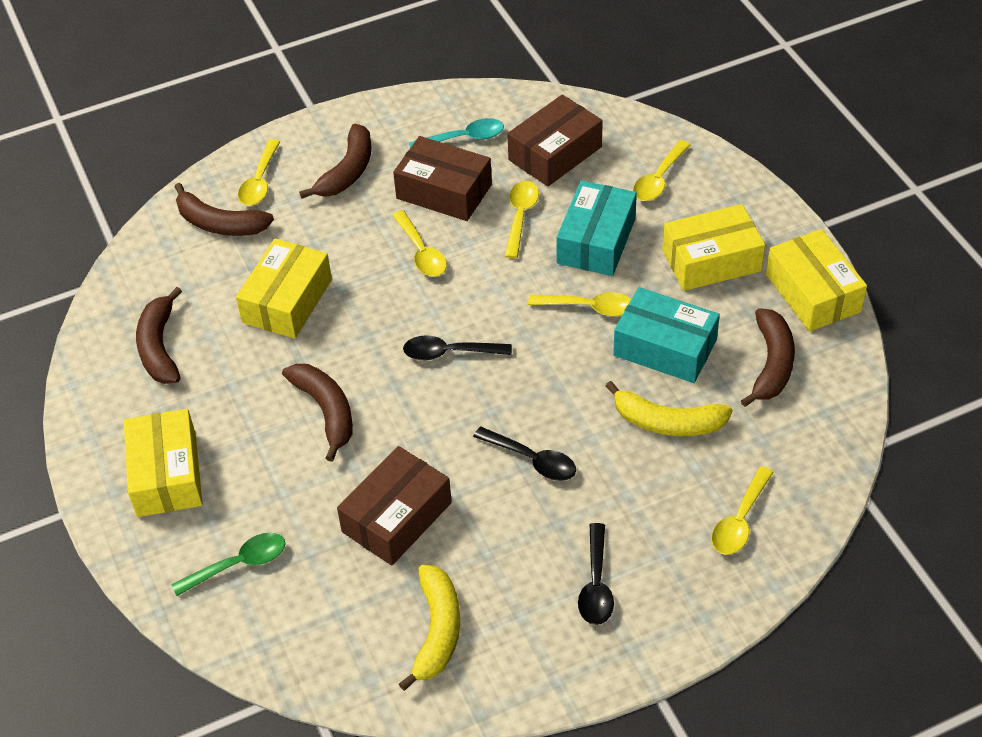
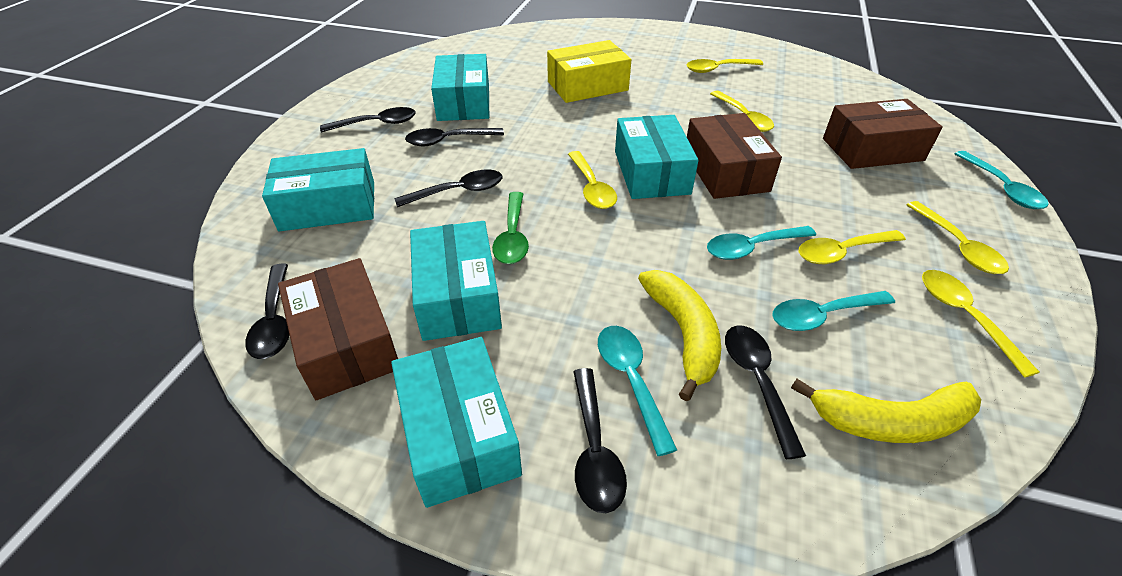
black spoon: [403,335,512,360] [473,427,576,481] [578,523,614,625] = 3 -> [245,263,289,359] [320,107,416,133] [395,170,503,207] [405,128,504,146] [573,368,627,513] [725,325,806,459] = 6
brown banana: [136,287,182,384] [175,183,274,236] [282,364,353,462] [299,124,372,198] [741,308,795,407] = 5 -> none = 0
turquoise box: [556,180,637,276] [613,287,720,383] = 2 -> [262,148,374,231] [391,337,522,508] [410,221,502,341] [431,54,489,121] [615,115,699,199] = 5
turquoise spoon: [409,118,504,148] = 1 -> [598,326,677,456] [707,226,816,260] [772,291,895,331] [955,151,1049,209] = 4
yellow box: [123,409,203,517] [236,238,332,339] [663,204,765,291] [766,229,867,332] = 4 -> [547,40,631,103] = 1

